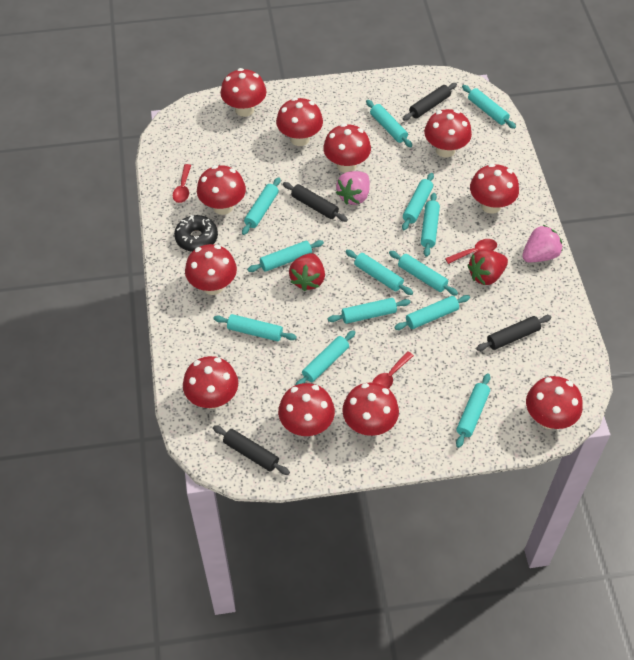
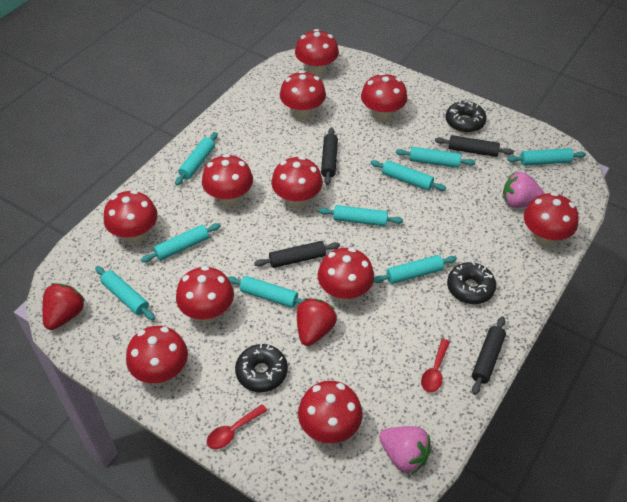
black donut: [174,215,218,252] = 1 -> [235,344,288,392] [445,101,486,133] [447,262,496,304] = 3
red spoon: [173,164,191,203] [372,351,414,389] [445,239,497,264] = 3 -> [207,404,268,449] [421,339,450,392] = 2
turquoise rolling pin: [213,314,297,341] [242,177,280,235] [248,240,324,272] [296,330,355,385] [328,298,411,324] [346,250,413,295] [366,100,412,147] [389,251,458,296] [394,295,470,330] [402,173,434,230] [421,193,440,257] [456,373,490,448] [462,85,516,129] = 13 -> [95,266,155,320] [141,223,221,263] [175,132,217,185] [227,276,305,308] [319,205,403,226] [371,160,446,191] [374,255,457,284] [396,147,475,168] [507,148,586,166] = 9

